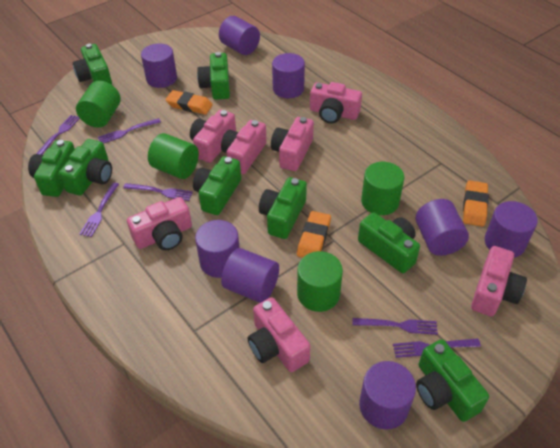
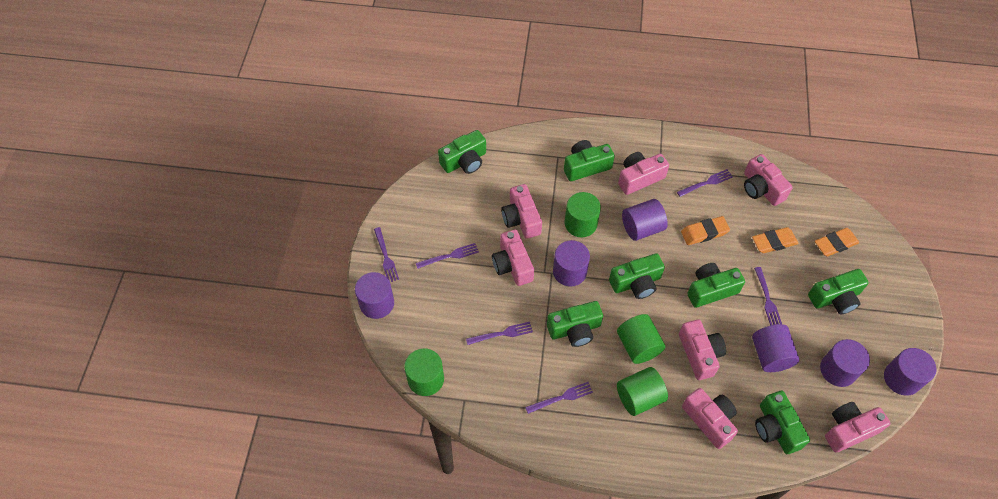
green camera: [28,140,75,197] [59,139,112,196] [73,44,112,85] [193,156,241,215] [197,52,230,100] [259,177,307,239] [358,212,420,273] [416,339,489,422] = 8 -> [438,130,486,174] [547,301,603,347] [564,140,615,181] [609,253,665,299] [687,263,745,308] [755,391,810,454] [808,269,869,315] = 7
purple cylinder: [141,44,177,88] [195,220,240,278] [219,16,260,55] [221,248,279,303] [272,53,305,98] [359,361,416,429] [415,199,469,256] [485,201,538,258] = 8 -> [355,272,394,319] [553,240,590,287] [622,199,668,241] [752,324,800,372] [820,339,870,387] [884,348,936,396] = 6

